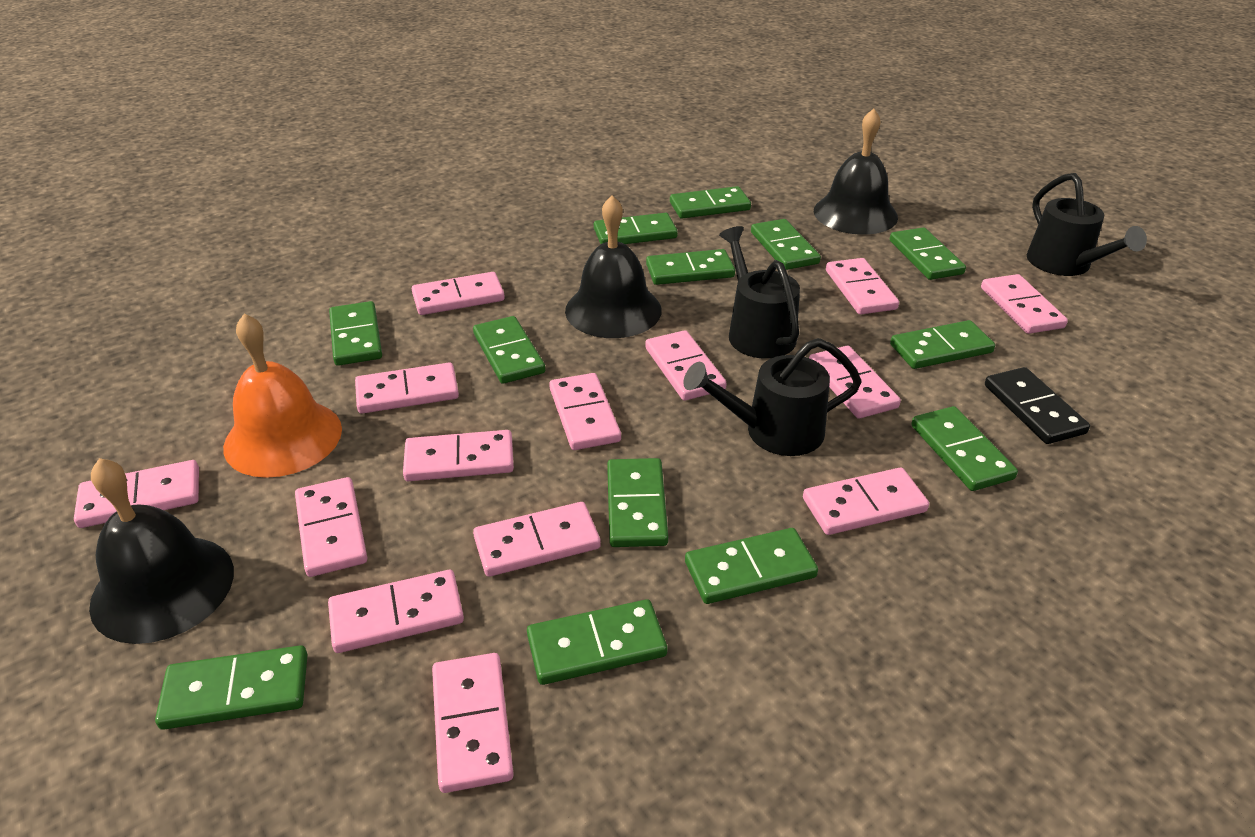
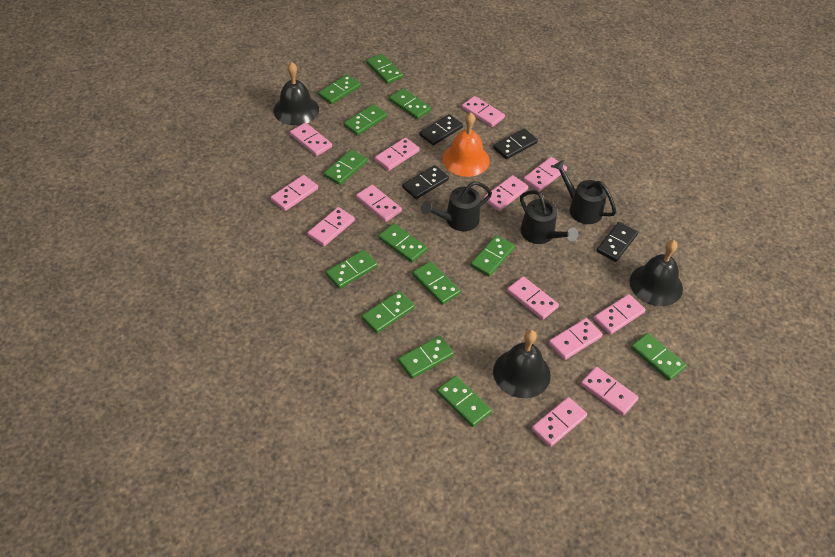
black domino: [985,367,1090,444] = 1 -> [402,165,449,199] [419,114,463,146] [493,129,538,159] [596,222,638,262] = 4
pink domino: [74,460,199,528] [295,477,367,577] [328,570,464,653] [355,362,459,414] [403,430,514,481] [412,272,505,315] [432,653,514,793] [473,502,601,577] [549,373,621,450] [645,330,727,401] [803,468,929,535] [809,346,901,419] [826,258,899,315] [981,274,1068,334] = 14 -> [271,175,318,211] [290,122,332,156] [308,207,355,246] [356,185,402,222] [375,138,420,171] [462,96,505,127] [484,175,528,211] [507,276,559,320] [523,157,567,191] [532,397,587,447] [549,318,602,360] [581,367,639,416] [593,294,645,335] = 13

